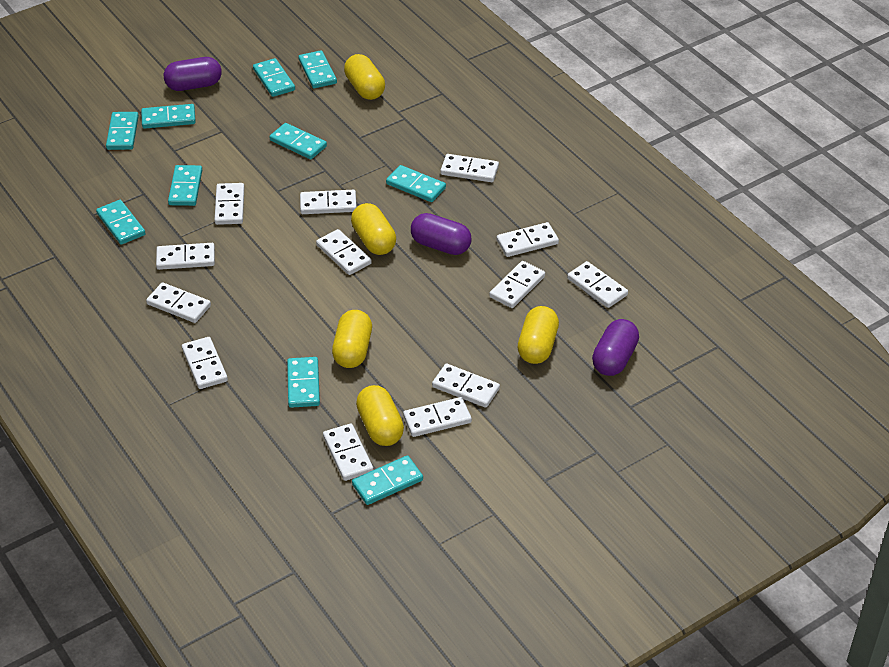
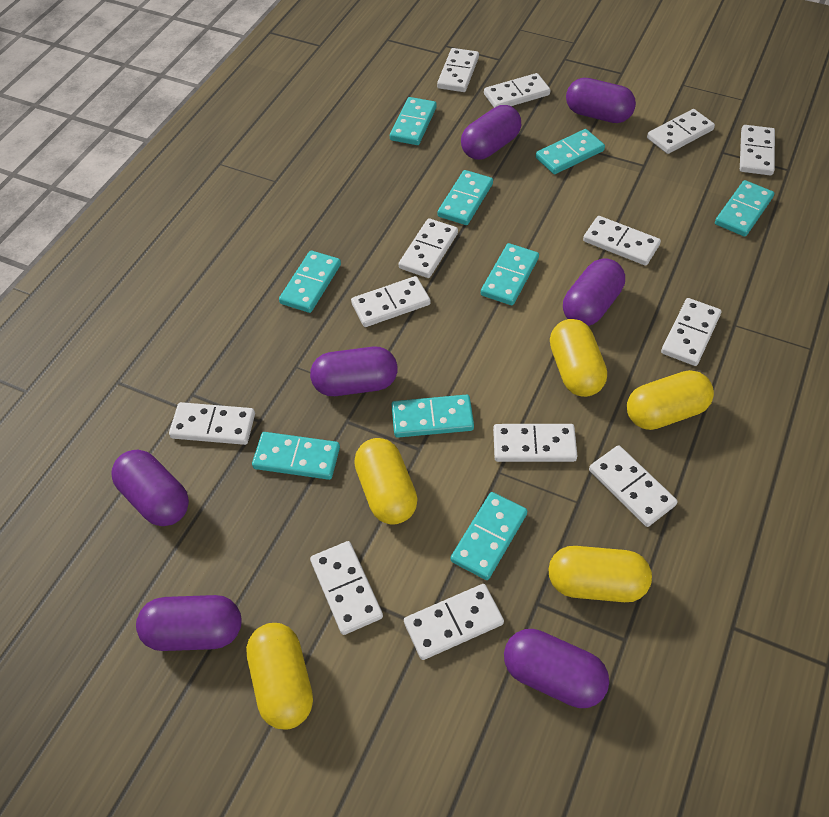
purple capsule: [164,57,222,91] [411,213,471,255] [592,319,639,376] = 3 -> [111,450,189,526] [136,595,241,651] [310,347,397,396] [461,105,521,160] [504,629,609,708] [563,258,625,326] [566,78,636,123] = 7
turquoise domino: [96,200,146,245] [106,112,139,150] [141,104,196,129] [168,165,202,206] [253,58,295,97] [269,123,327,159] [287,357,320,408] [298,50,337,88] [352,455,423,505] [386,165,446,202] = 10 -> [252,432,340,480] [279,250,341,313] [390,97,437,145] [391,395,474,438] [438,170,493,225] [450,492,527,580] [481,243,539,305] [536,129,605,174] [715,180,774,237] = 9

